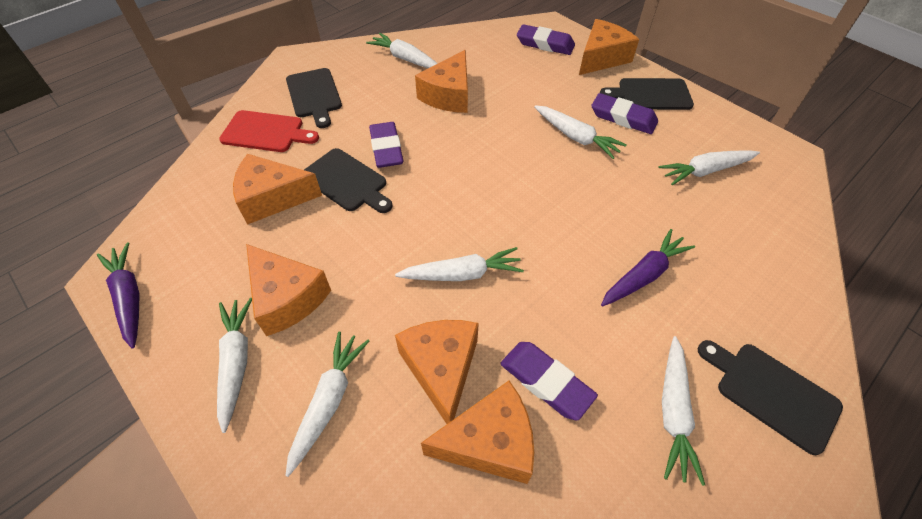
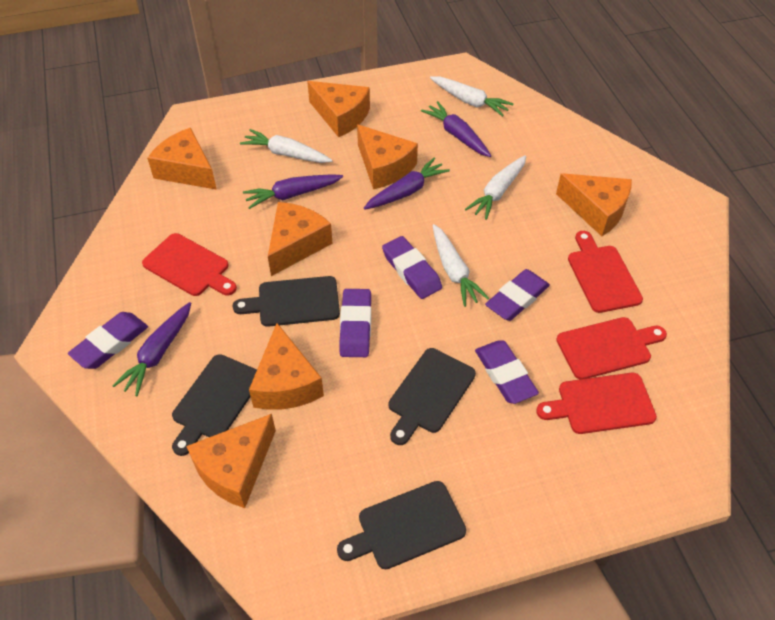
orange cheese: [233,154,322,225] [246,244,331,336] [395,320,479,424] [415,50,468,113] [421,380,534,484] [579,19,639,75] = 6 -> [147,128,217,190] [187,414,276,508] [249,323,324,410] [268,202,333,276] [307,81,370,137] [357,124,418,189] [556,173,632,236] = 7
purple carrot: [97,242,140,348] [601,229,695,306] = 2 -> [112,302,191,396] [243,174,343,209] [364,158,450,210] [421,101,491,157] = 4
purple eraser: [369,122,403,168] [500,342,598,420] [517,24,575,55] [592,93,658,134] = 4 -> [68,312,148,369] [340,289,371,357] [382,236,442,299] [475,340,539,404] [485,269,550,321] = 5
red cutting board: [219,110,319,152] = 1 -> [142,233,237,296] [536,373,657,434] [556,317,667,379] [568,231,643,313] = 4
white carrot: [217,298,252,433] [285,331,369,477] [366,33,438,68] [395,247,524,281] [534,105,627,159] [658,150,760,185] [662,336,705,486] = 7 -> [240,129,333,163] [430,76,514,117] [433,224,489,307] [465,155,526,220] = 4

